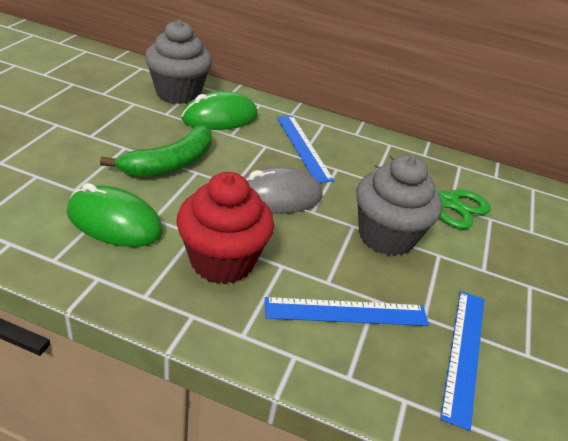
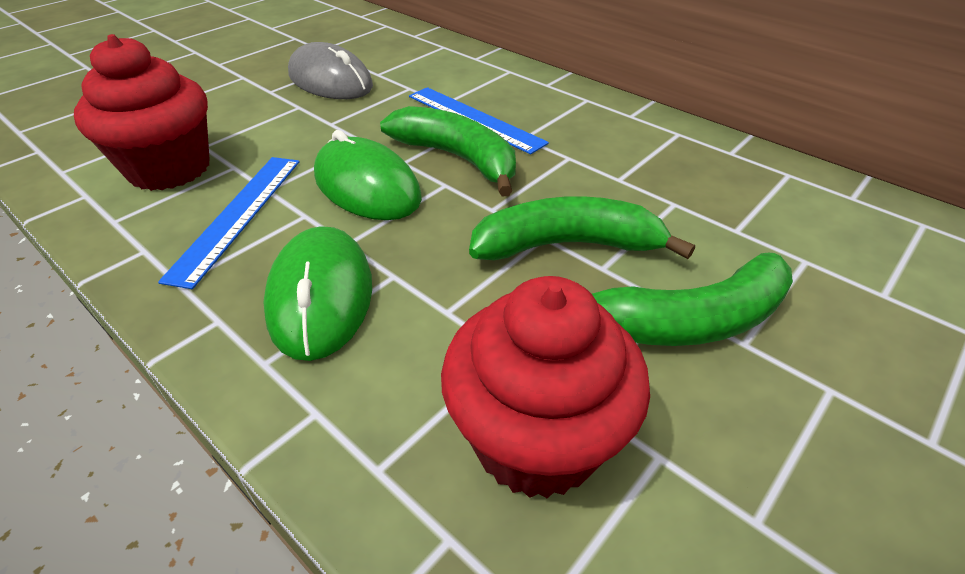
blue ruler: [265,297,429,326] [277,116,334,183] [440,291,485,431] = 3 -> [158,157,299,289] [409,87,549,154] = 2
green banana: [100,125,212,177] = 1 -> [380,106,516,196] [469,196,695,260] [592,252,793,346] = 3
green scissors: [375,156,491,229] = 1 -> none = 0
grey cupcake: [145,20,212,104] [356,155,442,256] = 2 -> none = 0
red cupcake: [176,172,274,284] = 1 -> [74,34,210,191] [441,276,650,498] = 2

